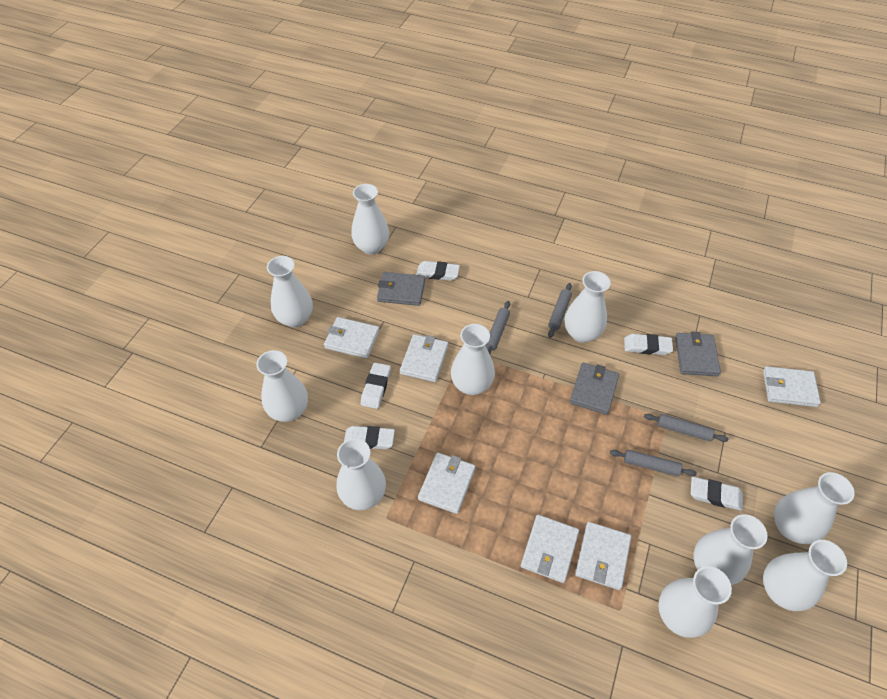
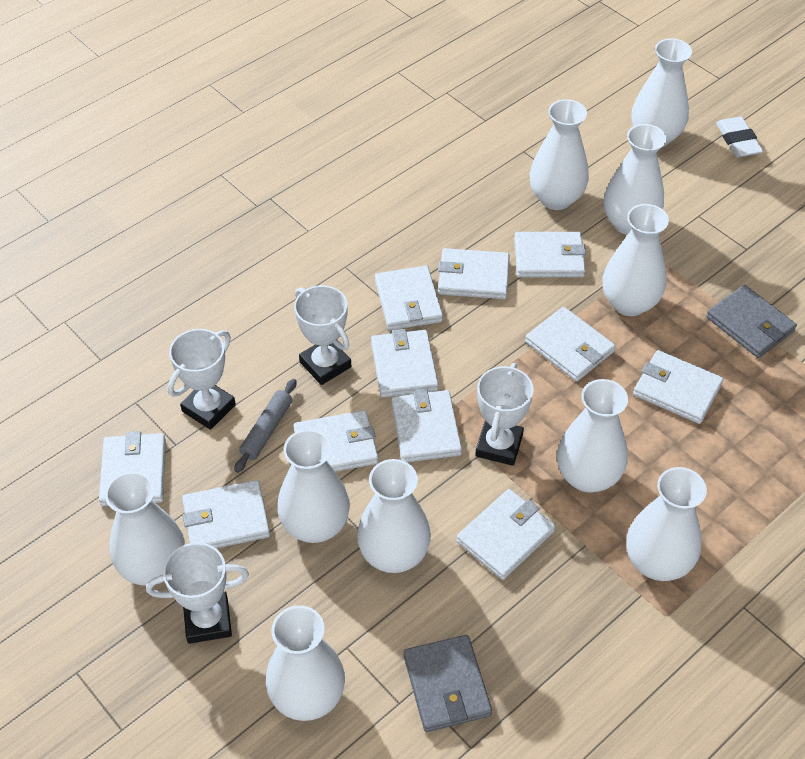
grey rolling pin: [485,301,510,355] [548,283,572,338] [610,450,697,476] [644,414,728,442] = 4 -> [234,379,296,473] = 1
grey wallet: [377,272,425,306] [570,363,619,415] [675,332,721,376] = 3 -> [404,635,492,732] [706,285,797,358] = 2
white eraser: [344,426,395,449] [361,363,391,409] [416,261,460,281] [624,334,673,355] [691,477,743,511] = 5 -> [716,117,763,158] = 1
white trophy: none = 0 -> [146,542,249,644] [168,329,236,430] [294,285,351,385] [475,363,534,466] = 4
white wallet: [324,317,380,359] [400,334,448,382] [418,452,476,514] [521,515,579,583] [575,522,631,590] [763,366,821,407] = 6 -> [99,431,166,506] [182,480,270,548] [293,410,378,472] [371,329,438,398] [375,266,443,330] [391,389,462,462] [438,248,510,299] [456,489,555,580] [514,232,586,278] [525,307,615,382] [633,350,724,424] = 11

